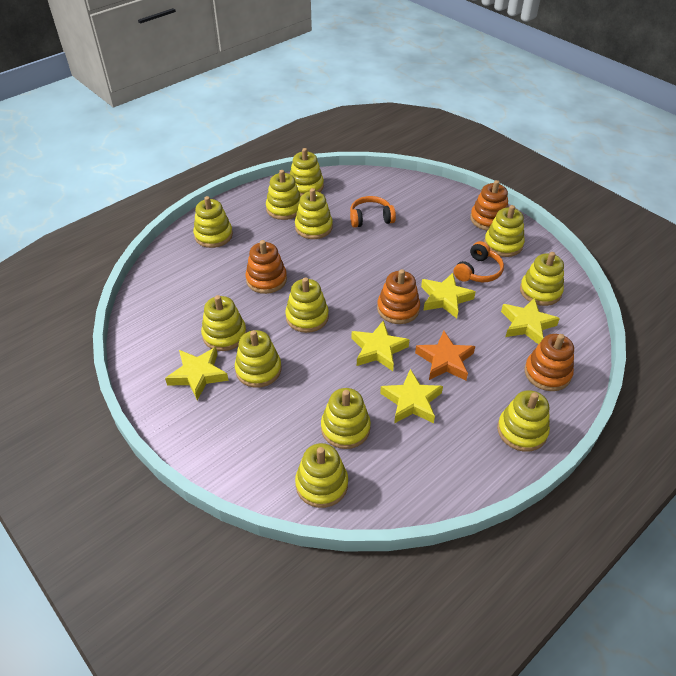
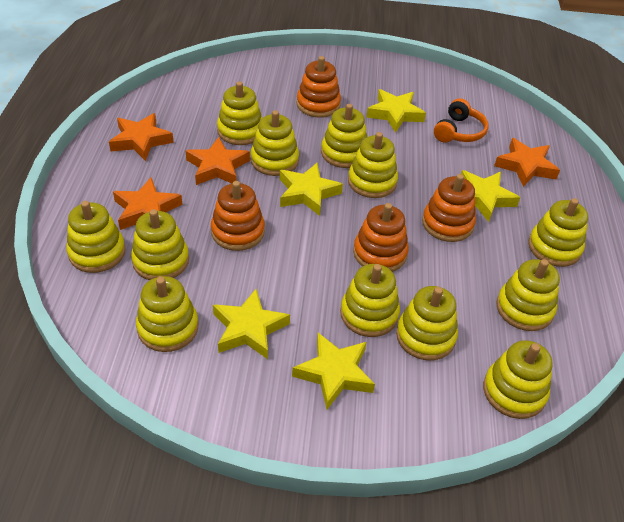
orange headphones: [350,196,396,228] [454,241,504,282] = 2 -> [434,98,489,142] = 1
orange star: [415,331,475,380] = 1 -> [109,113,174,161] [113,177,182,230] [185,137,250,185] [494,138,560,187] = 4

